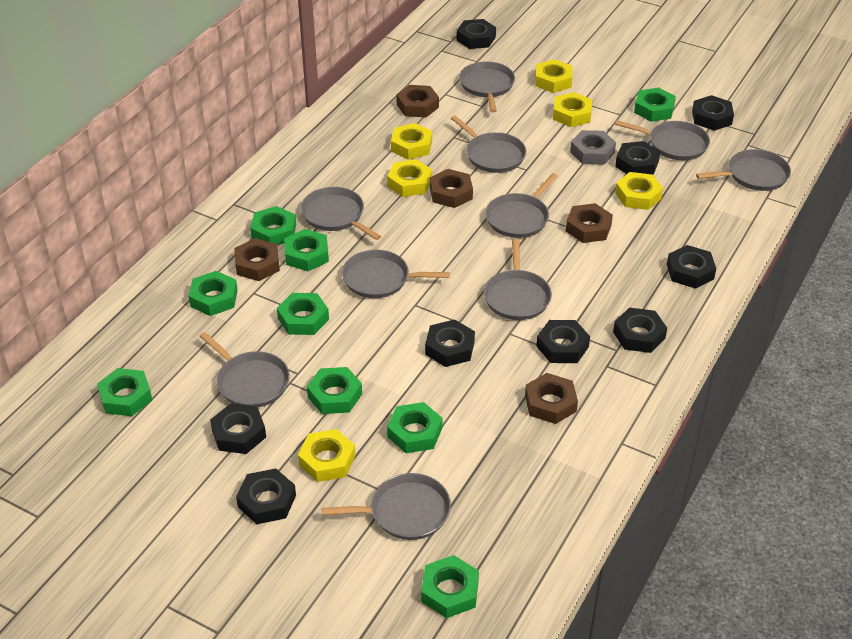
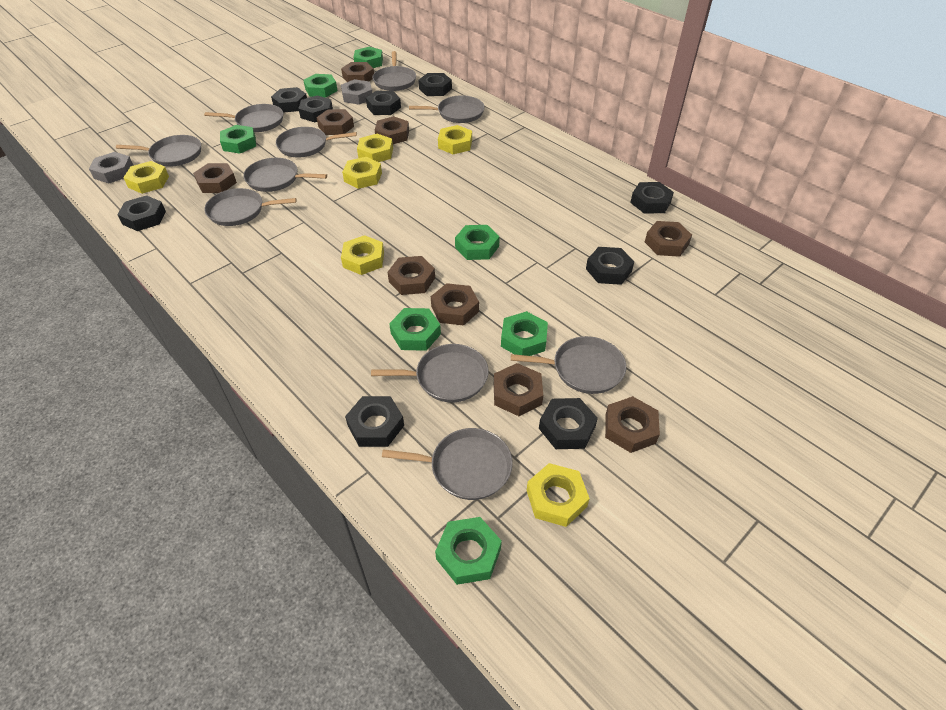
brown nut: [234,238,280,281] [396,85,439,118] [430,169,473,208] [525,373,578,424] [566,203,613,243] = 5 -> [193,163,237,193] [316,109,354,135] [341,62,374,82] [375,116,409,144] [388,256,435,295] [431,283,479,326] [494,363,543,416] [605,396,660,453] [645,221,692,257] = 9
green nut: [97,368,152,416] [189,271,238,316] [250,206,296,245] [277,293,329,335] [284,229,329,271] [307,367,362,414] [387,402,442,453] [421,555,479,618] [634,88,676,122] = 9 -> [220,125,256,154] [303,74,338,98] [353,47,383,68] [389,308,441,351] [435,517,502,585] [455,225,500,260] [501,311,548,356] = 7
grey nut: [570,130,616,165] = 1 -> [89,152,134,183] [341,79,372,105] = 2

